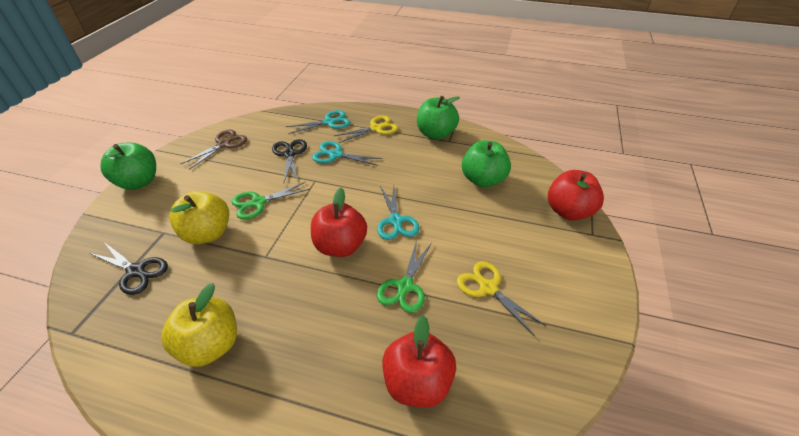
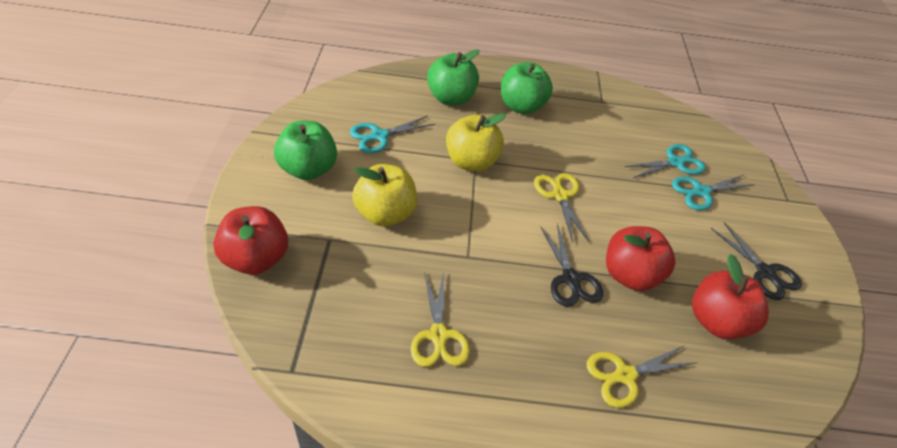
brown scissors: [180,130,247,170] = 1 -> none = 0
green scissors: [231,182,310,220] [377,240,432,313] = 2 -> none = 0
yellow scissors: [334,116,398,143] [457,261,546,336] = 2 -> [411,272,470,367] [534,173,589,243] [587,345,698,408] = 3

